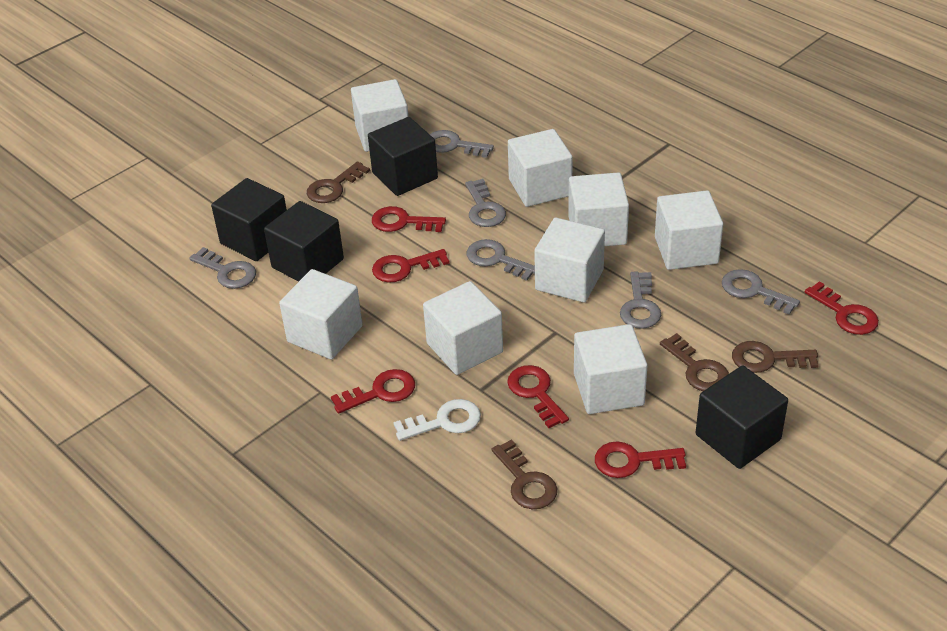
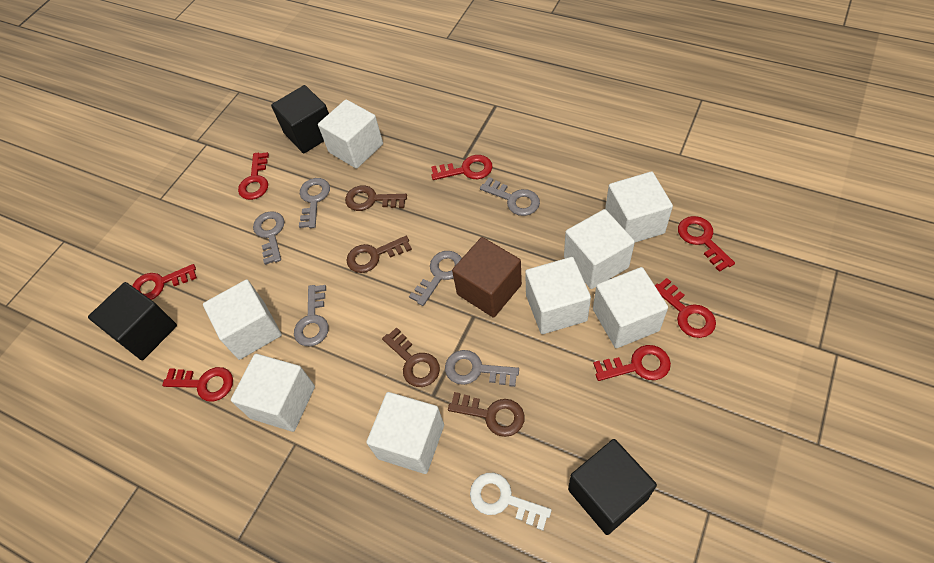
black cube: [211,178,287,261] [264,201,344,282] [368,117,438,196] [695,365,788,469] = 4 -> [88,282,177,360] [271,85,329,153] [568,439,657,535] = 3
brown cube: none = 0 -> [452,237,522,318] = 1
red key: [331,369,415,414] [372,206,446,232] [372,249,450,283] [507,365,569,428] [595,441,686,478] [805,281,879,335] = 6 -> [132,264,197,300] [162,367,233,401] [238,152,269,200] [431,155,493,180] [593,345,671,381] [655,278,716,338] [678,216,735,272] = 7

